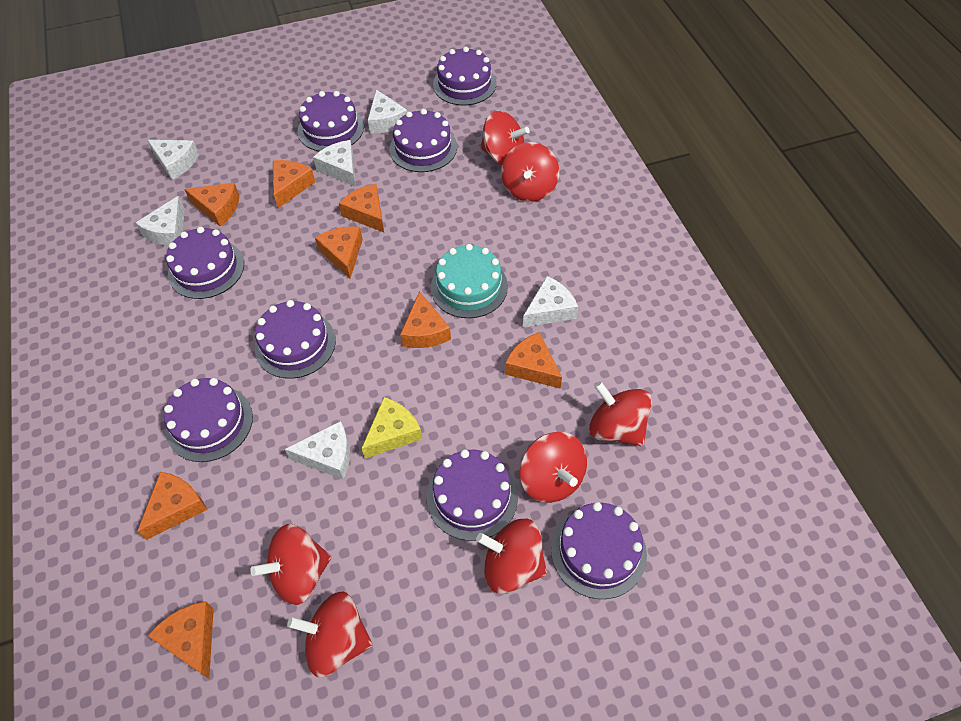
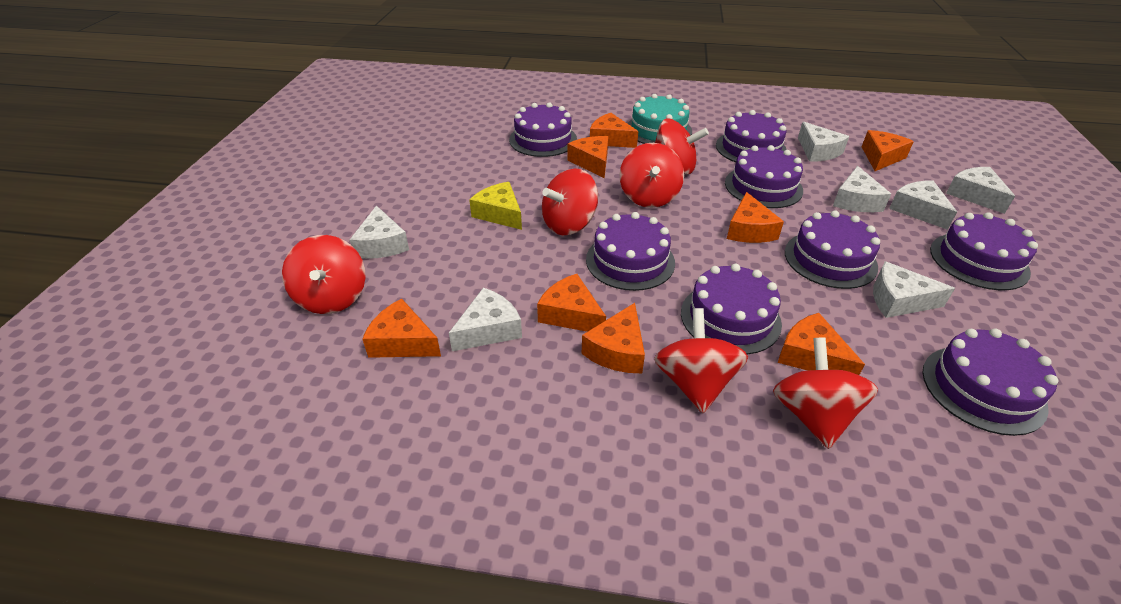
red spinning top: [250,524,332,605] [287,591,373,677] [476,519,547,594] [480,111,530,165] [501,142,559,202] [520,432,587,503] [589,382,652,446] = 7 -> [282,235,366,314] [542,168,598,235] [619,143,684,208] [654,308,748,413] [655,119,709,174] [773,337,878,449] = 6
white cheese: [136,196,185,246] [147,140,199,180] [285,421,350,480] [313,140,356,187] [368,89,407,133] [523,276,578,327] = 6 -> [350,205,409,259] [449,288,522,351] [798,122,849,162] [833,166,891,212] [873,261,955,318] [889,180,957,230] [946,167,1015,214] = 7

